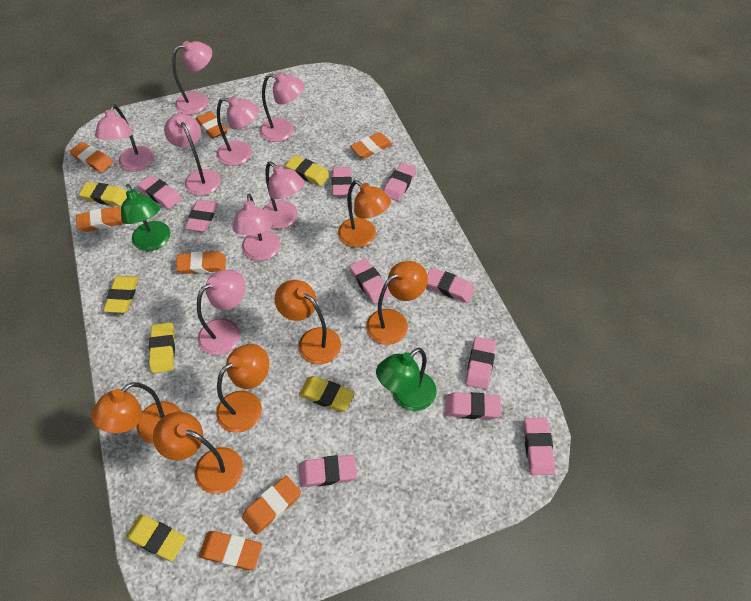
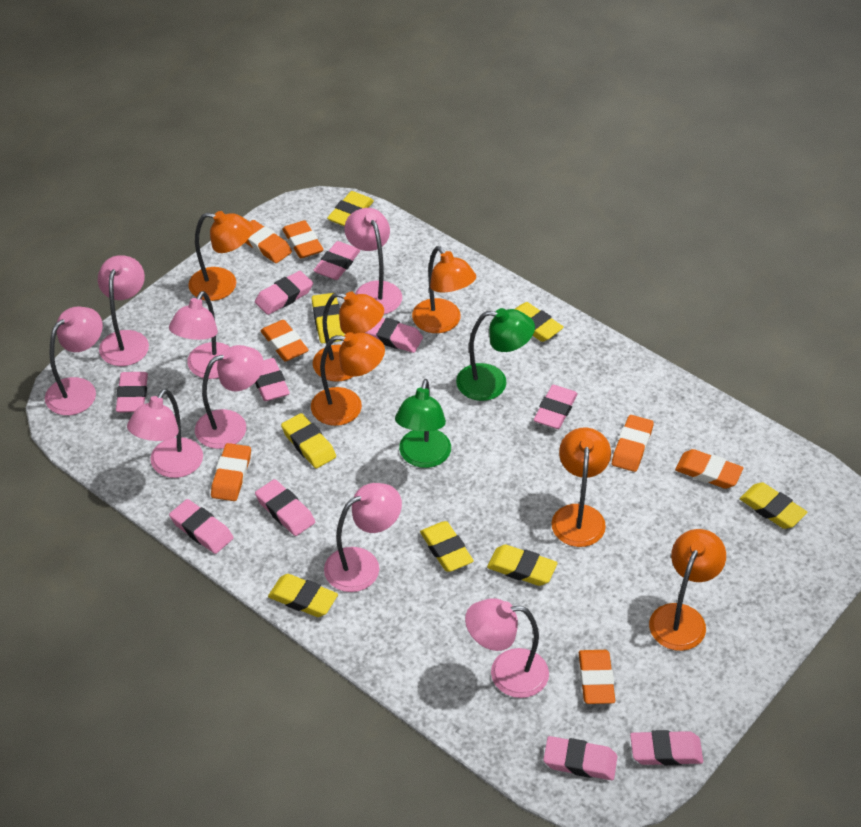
yellow eraser: [79,182,127,206] [103,276,139,313] [126,514,186,561] [149,323,175,373] [285,155,330,186] [299,376,355,412] = 6 -> [268,574,338,617] [281,413,336,469] [312,293,344,344] [327,191,374,226] [420,521,473,572] [487,544,558,586] [515,302,564,342] [740,483,807,529] = 8

